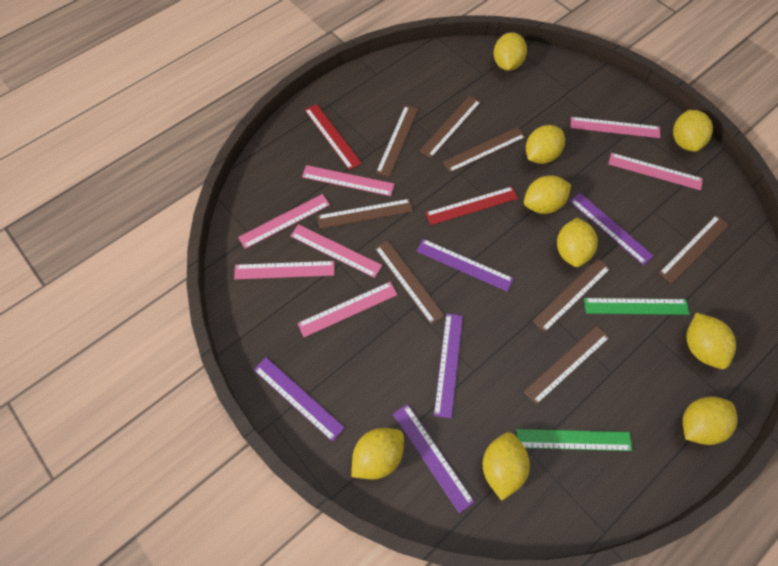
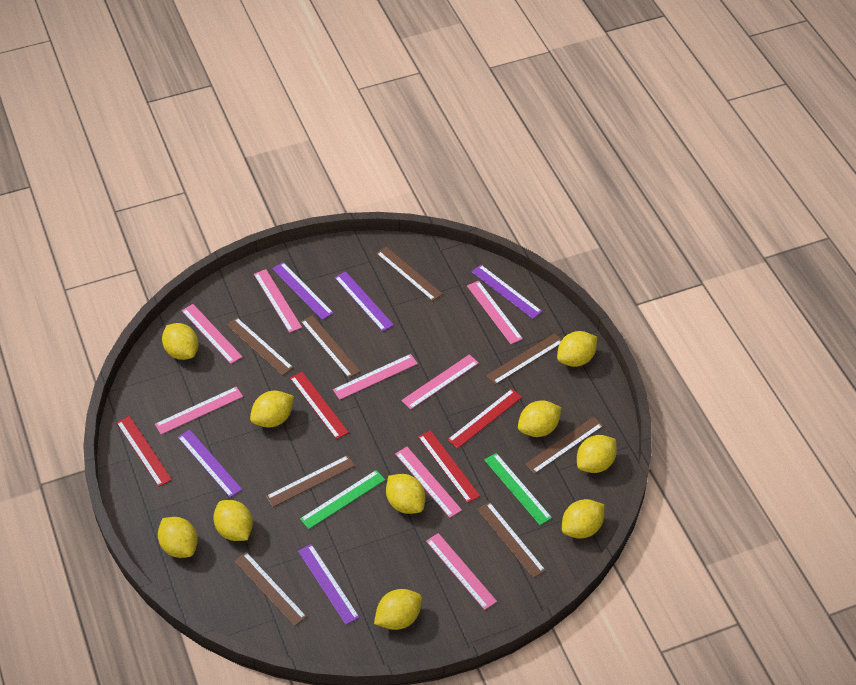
pink ruler: [234,261,335,279] [238,194,330,249] [290,224,382,278] [297,282,398,337] [302,165,394,196] [571,117,661,138] [608,153,703,190] = 7 -> [155,387,243,434] [182,304,242,364] [254,269,302,333] [333,354,418,400] [395,447,462,518] [401,354,479,410] [426,533,497,610] [467,281,523,344] = 8
red ruler: [305,104,362,170] [425,187,518,225] = 2 -> [117,416,172,487] [290,372,349,439] [418,430,480,503] [447,389,522,449] = 4
yellow lemon: [351,428,404,480] [483,432,530,501] [494,32,527,71] [524,175,571,214] [526,125,565,164] [557,218,598,267] [673,110,713,152] [683,397,737,445] [687,313,736,369] = 9 -> [158,517,198,558] [162,323,199,360] [213,500,253,541] [250,391,294,428] [374,589,422,630] [386,474,425,514] [518,400,562,437] [557,331,597,367] [562,499,604,539] [577,435,617,473] = 10

